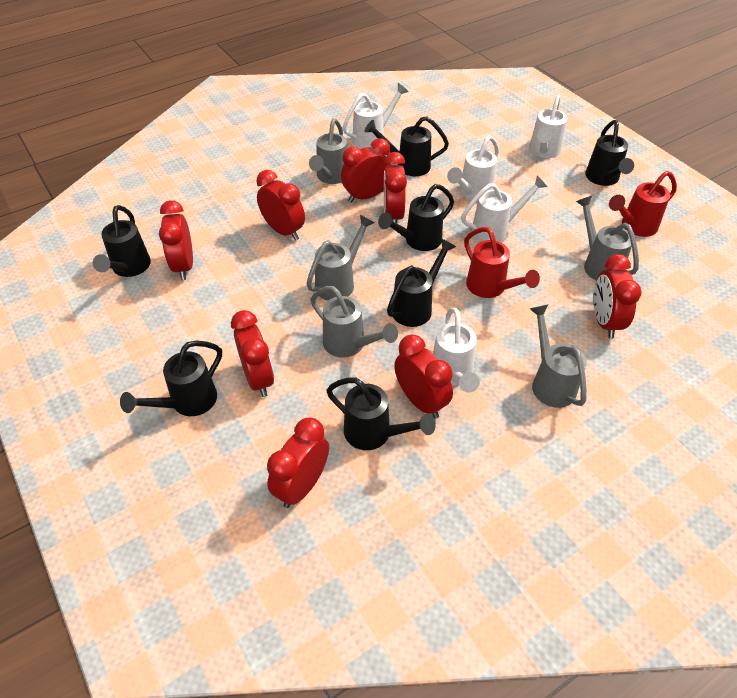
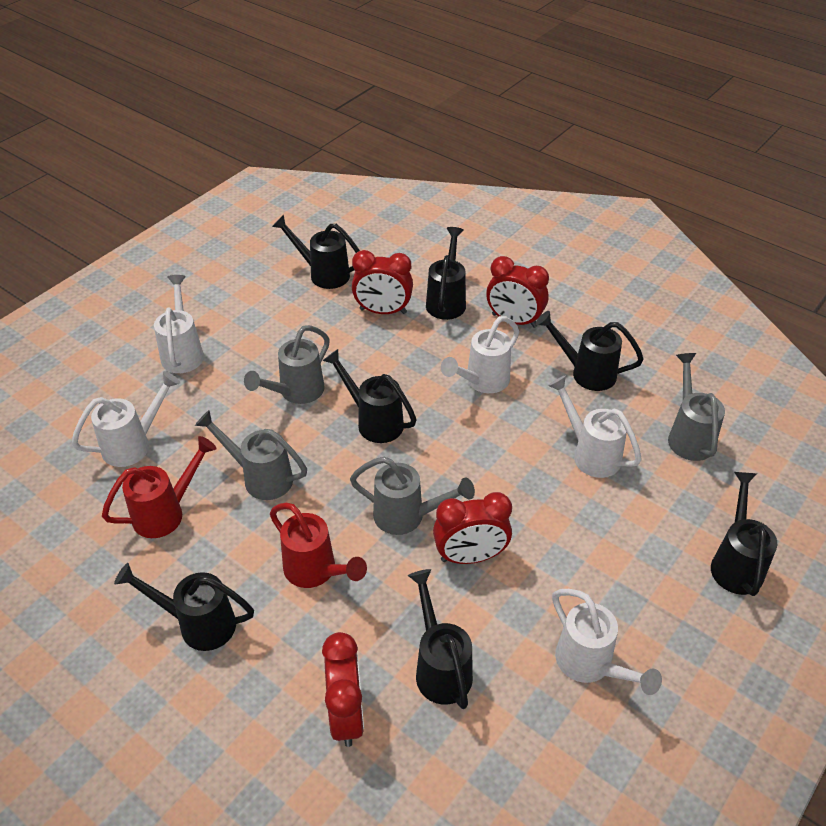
grey watering can: [307,215,375,300] [309,119,347,184] [311,286,398,358] [530,304,587,408] [576,196,639,280] = 5 -> [195,410,307,500] [244,325,330,404] [350,457,475,535] [668,353,725,461] = 4
red clock: [159,200,193,280] [231,310,274,397] [256,170,305,241] [267,418,329,508] [341,138,391,203] [384,152,407,223] [394,335,453,419] [593,254,642,339] = 8 -> [322,632,364,747] [352,250,413,314] [433,492,512,564] [486,256,549,328] = 4

